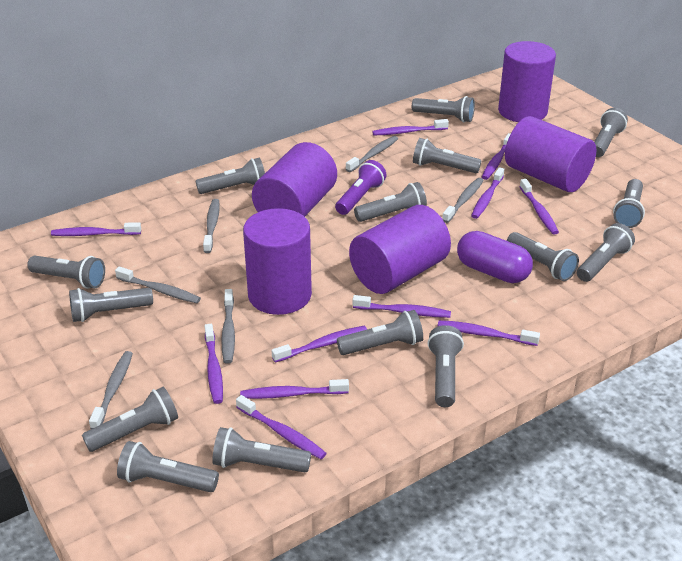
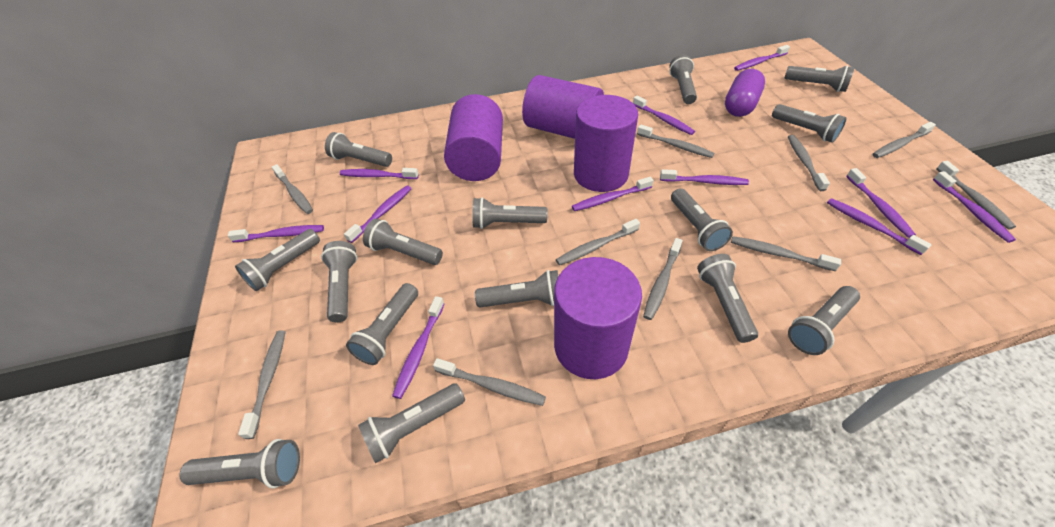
grey toothbrush: [89,351,133,429] [115,267,201,303] [203,199,220,253] [221,289,235,364] [346,136,398,172] [442,178,484,223] = 6 -> [238,330,286,439] [272,164,313,214] [433,358,546,406] [556,219,640,265] [637,124,714,158] [643,238,683,320] [731,236,841,271] [788,135,830,191] [872,122,936,158] [936,161,1016,230] = 10
purple cylinder: [243,208,312,315] [252,142,337,217] [349,205,451,294] [498,41,556,122] [505,116,596,192] = 5 -> [444,94,503,181] [522,75,604,139] [554,257,642,379] [574,95,638,192] = 4
purple flashlight: [335,160,387,215] = 1 -> none = 0

